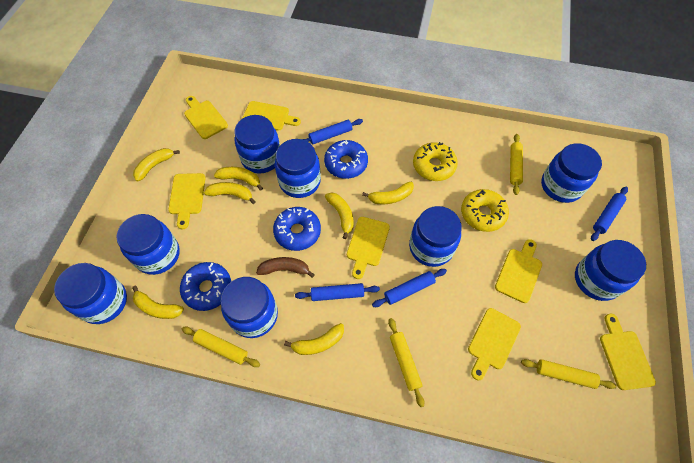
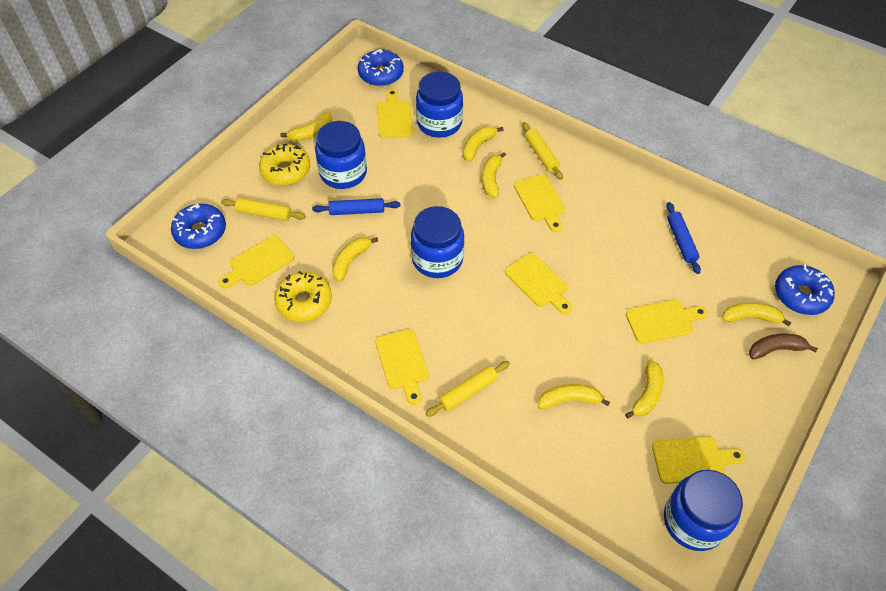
blue jar: [54,263,127,324] [116,214,180,275] [221,277,278,338] [234,115,280,174] [275,139,321,198] [409,206,461,267] [541,143,602,203] [575,240,646,301] = 8 -> [315,121,367,189] [411,206,464,278] [416,72,463,138] [664,470,743,551] = 4
blue rolling pin: [295,283,380,301] [302,119,363,144] [372,269,447,307] [591,187,628,241] = 4 -> [312,198,400,215] [666,202,701,274] = 2
yellow rolling pin: [182,327,260,367] [388,318,424,407] [510,134,523,195] [521,359,616,389] = 4 -> [221,198,306,221] [425,361,510,417] [522,122,563,180] = 3

